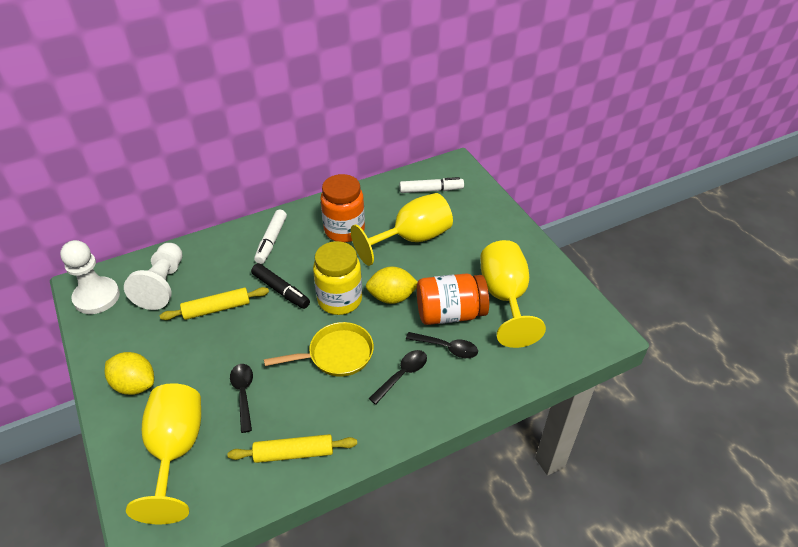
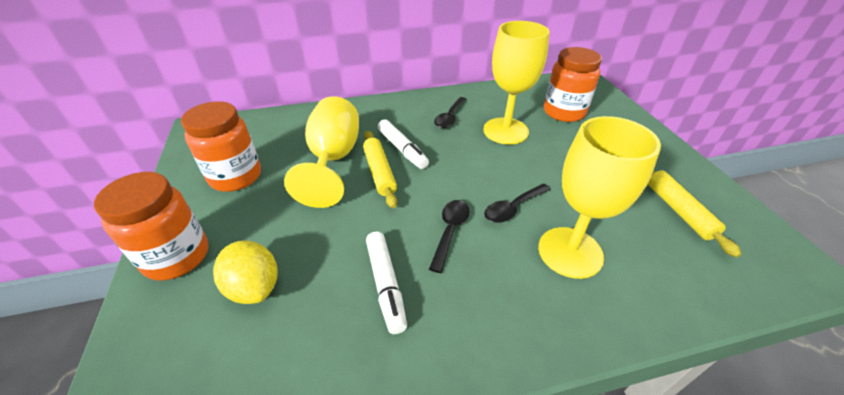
black marker: [251,263,310,309] = 1 -> none = 0
orange jar: [321,174,365,242] [417,274,489,325] = 2 -> [94,172,209,280] [181,101,261,192] [544,47,602,122] = 3
white pawn: [60,240,120,314] [124,243,182,310] = 2 -> none = 0
yellow jar: [313,241,362,315] = 1 -> none = 0
yellow lemon: [105,352,154,395] [366,267,417,304] = 2 -> [213,240,278,304] = 1
yellow pan: [264,322,374,377] = 1 -> none = 0

